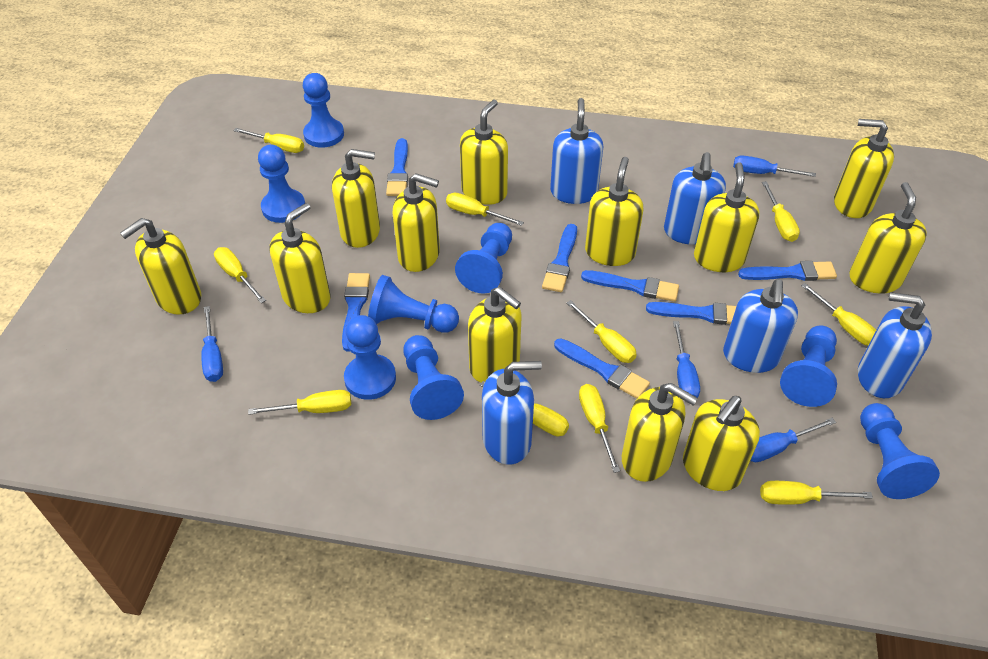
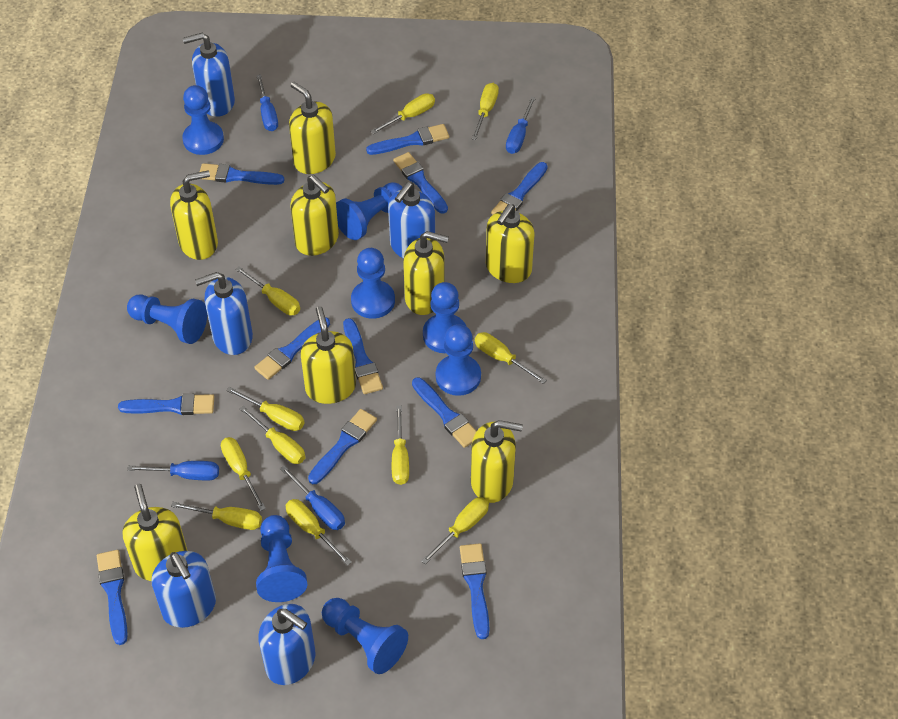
blue brush: [342,273,370,351] [386,138,408,196] [542,224,577,292] [554,338,650,399] [581,270,679,302] [646,302,736,325] [738,261,837,281] = 7 -> [97,550,128,645] [118,394,214,415] [200,163,285,185] [254,317,330,380] [308,409,377,484] [343,318,383,394] [366,124,449,155] [393,152,448,214] [412,377,476,448] [460,543,489,639] [491,162,548,215] = 11
yellow screwdriver: [214,247,266,303] [233,128,304,153] [248,390,351,415] [446,193,524,226] [480,381,569,436] [567,300,637,363] [579,384,620,473] [760,481,873,505] [762,181,800,242] [801,283,876,346] = 10 -> [171,502,262,530] [221,437,266,511] [226,387,304,431] [235,267,300,315] [240,406,305,464] [286,499,352,566] [370,93,435,134] [392,406,409,485] [421,497,489,564] [472,83,499,140] [475,332,547,384] = 11
yellow soap dispenser: [120,218,201,315] [269,203,331,313] [332,149,380,248] [392,173,440,272] [460,100,508,205] [468,287,521,383] [585,157,643,266] [622,383,698,482] [683,396,760,491] [694,162,760,272] [834,119,894,218] [849,182,927,294] = 12 -> [123,484,188,581] [170,171,218,260] [289,82,336,174] [290,175,339,256] [301,306,356,404] [403,231,449,315] [471,420,523,503] [486,204,535,283] = 8

